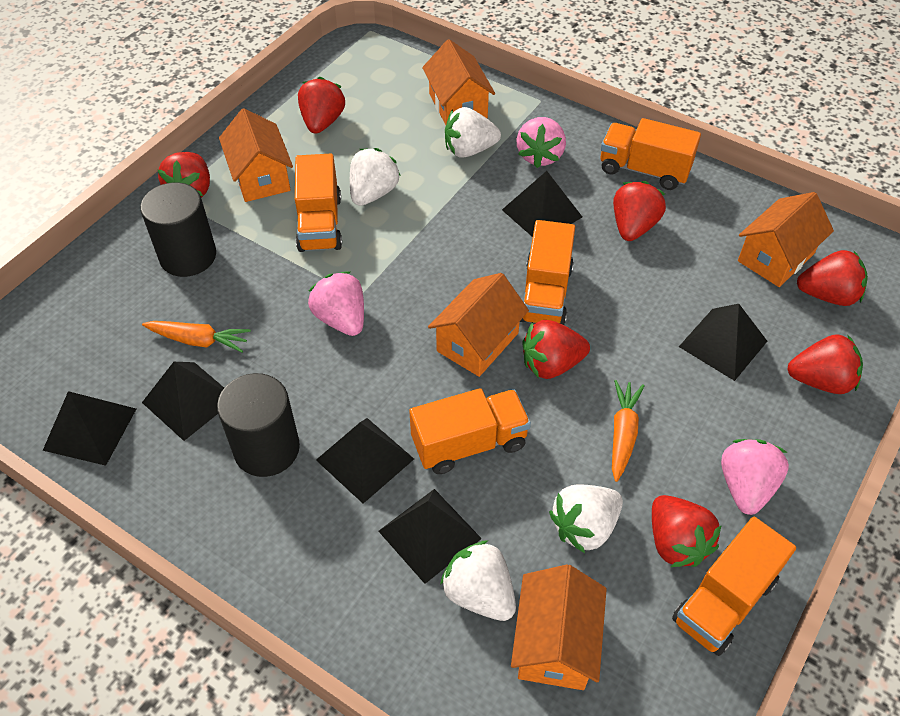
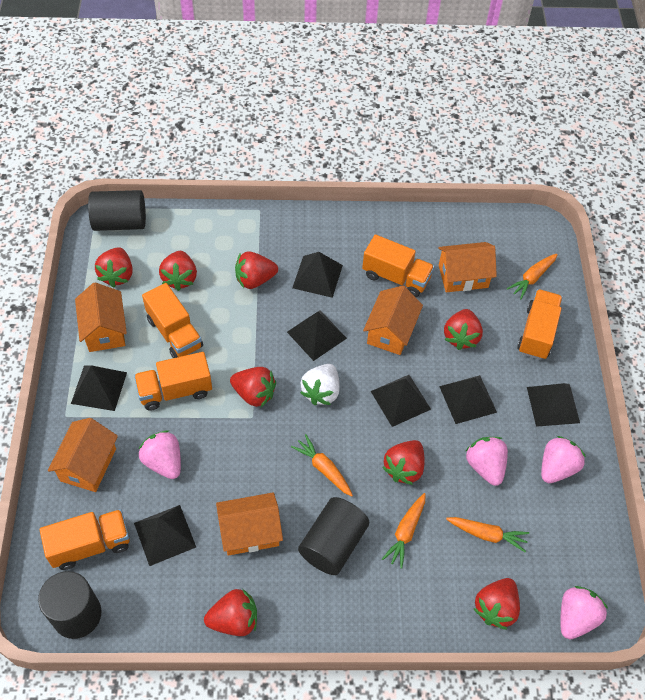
black cylinder: [140,182,216,277] [217,373,300,477] = 2 -> [38,571,101,639] [88,190,146,231] [298,497,369,575] = 3
black pyramid: [43,391,136,466] [142,362,224,441] [316,418,414,504] [378,489,482,584] [502,171,582,237] [679,304,767,381] = 6 -> [71,365,127,411] [134,505,196,566] [287,310,347,361] [292,252,343,298] [371,375,431,427] [439,375,497,424] [527,383,580,427] = 7
orange carrot: [142,321,251,353] [612,380,645,482] = 2 -> [291,434,353,497] [382,493,426,569] [446,517,529,552] [507,254,558,299] = 4
pink strawberry: [308,271,364,336] [516,117,566,168] [721,439,789,515] = 3 -> [139,430,181,479] [466,437,508,486] [541,436,586,483] [560,586,608,639] = 4
red strawberry: [158,152,210,198] [298,77,345,134] [522,320,590,379] [613,181,666,241] [652,495,722,567] [787,334,863,394] [797,250,868,306] = 7 -> [95,247,133,287] [159,251,197,291] [204,589,257,636] [230,367,276,407] [235,251,278,289] [382,440,425,485] [444,309,483,350] [474,578,520,630] = 8
white strawberry: [350,148,400,206] [440,540,516,621] [445,107,501,158] [549,484,623,553] = 4 -> [300,364,339,405] = 1

